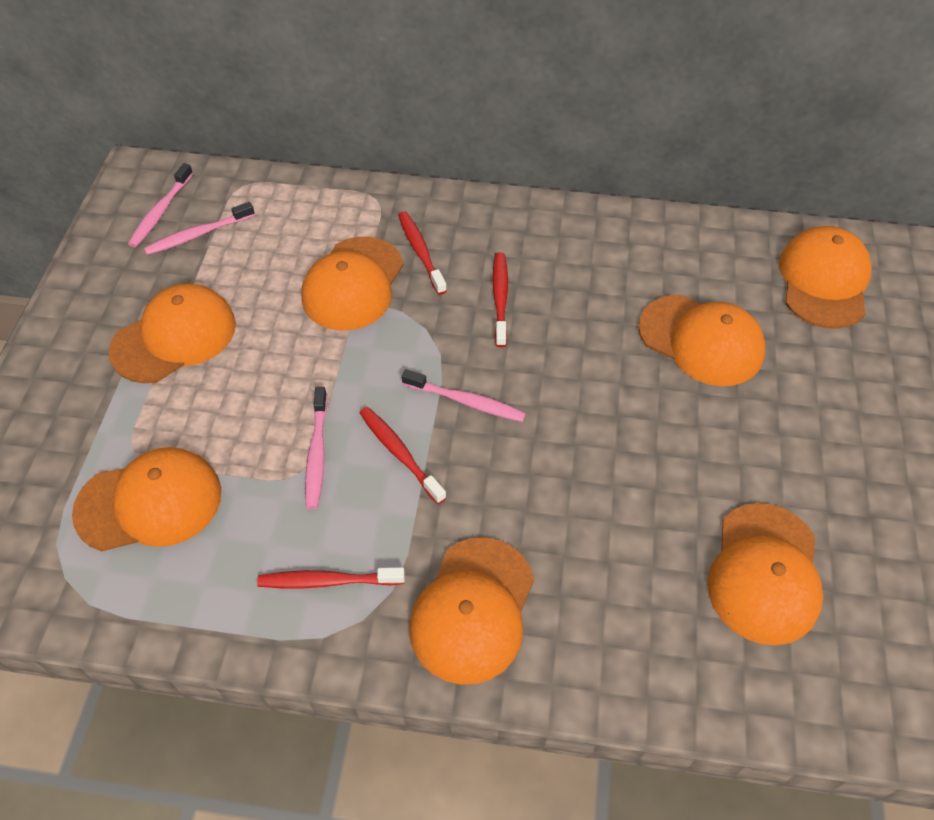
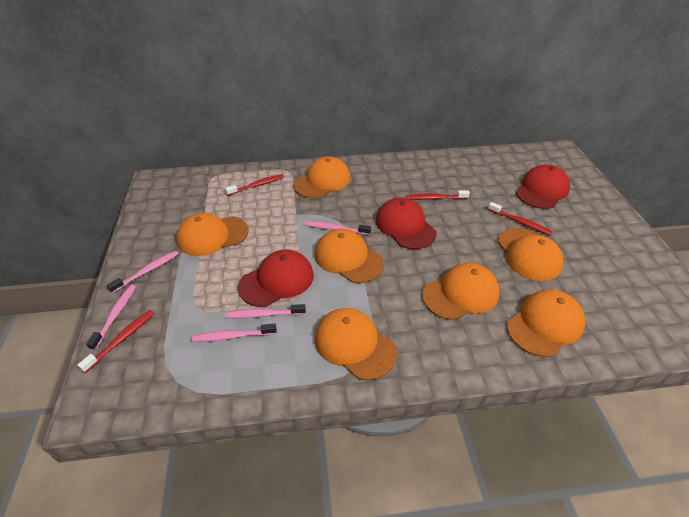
pink toothbrush: [128,163,193,247] [144,202,255,255] [305,387,327,509] [402,369,526,422] = 4 -> [86,285,136,350] [107,251,179,293] [192,324,277,342] [225,304,306,319] [305,221,371,235] = 5
red cap: none = 0 -> [238,249,314,307] [376,197,437,249] [516,164,570,209] = 3

